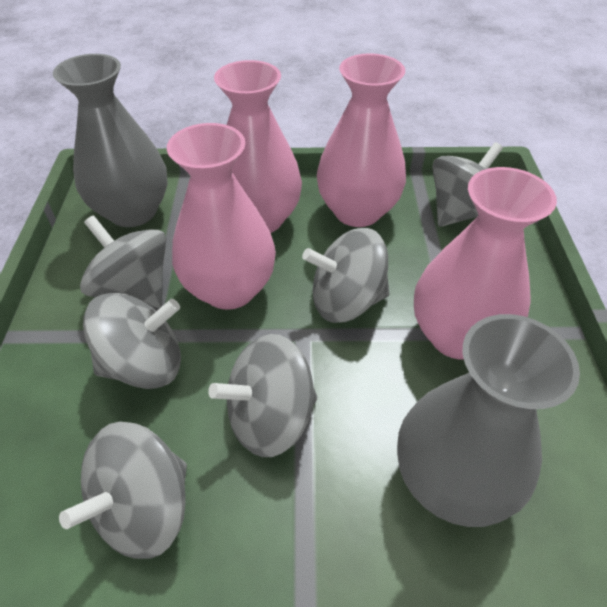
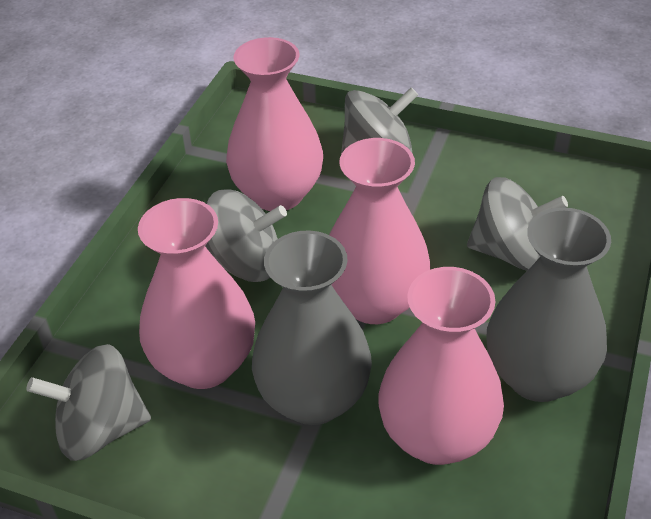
grey spinning top: [59,422,187,559] [80,215,166,308] [83,293,181,389] [208,334,317,457] [302,228,389,323] [432,142,503,227] = 6 -> [26,344,151,461] [205,189,287,282] [341,87,418,154] [467,177,568,271] = 4

